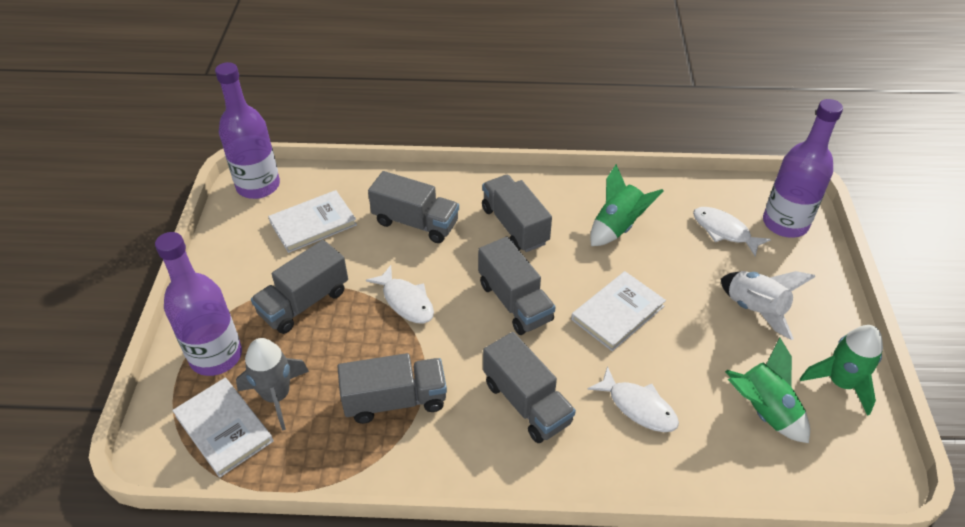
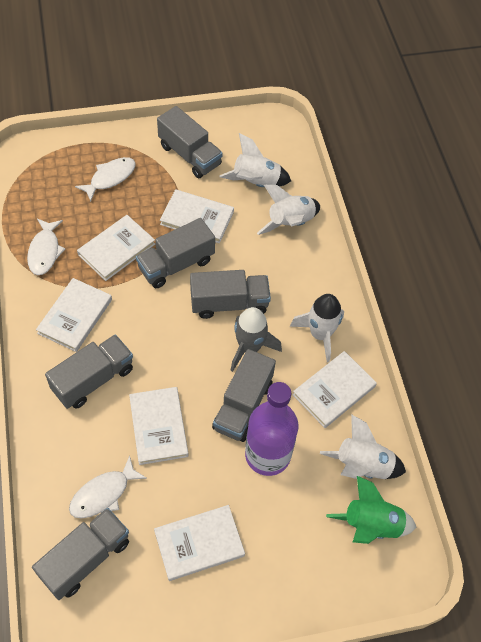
green rocket: [590,164,664,246] [725,338,810,443] [800,325,883,416] = 3 -> [326,476,416,544] = 1
purple bottle: [155,232,242,376] [215,62,280,199] [763,99,843,238] = 3 -> [245,382,298,476] = 1
white book: [172,378,273,478] [268,190,357,253] [571,271,666,351] = 3 -> [36,278,112,352] [77,215,155,281] [129,387,188,465] [154,505,245,581] [160,189,234,243] [293,351,377,428] = 6
white rocket: [721,271,815,340] = 1 -> [220,133,291,187] [257,185,320,235] [290,294,344,363] [320,414,406,479] = 4

